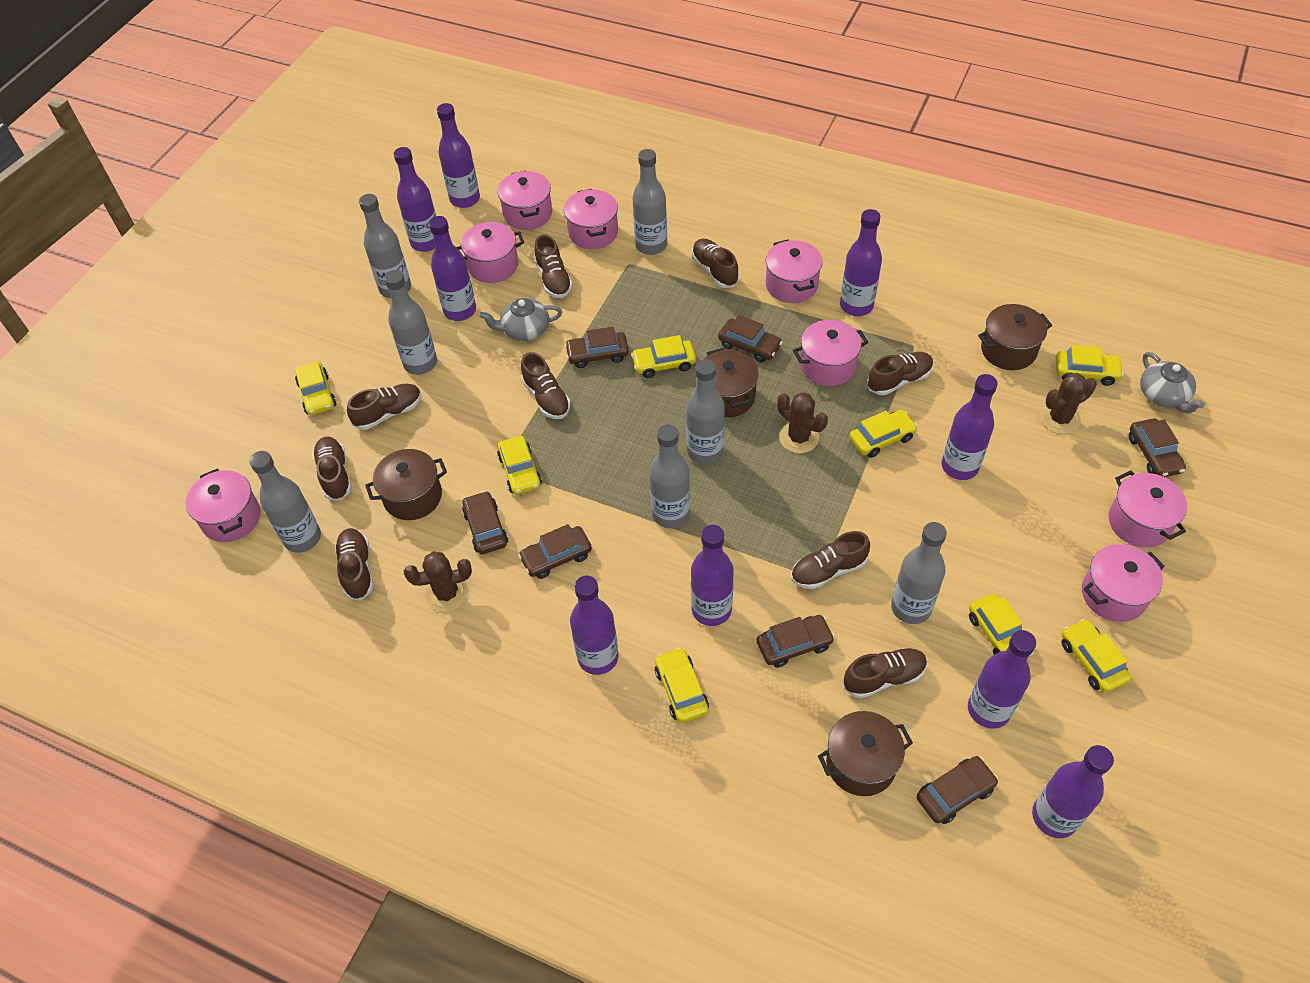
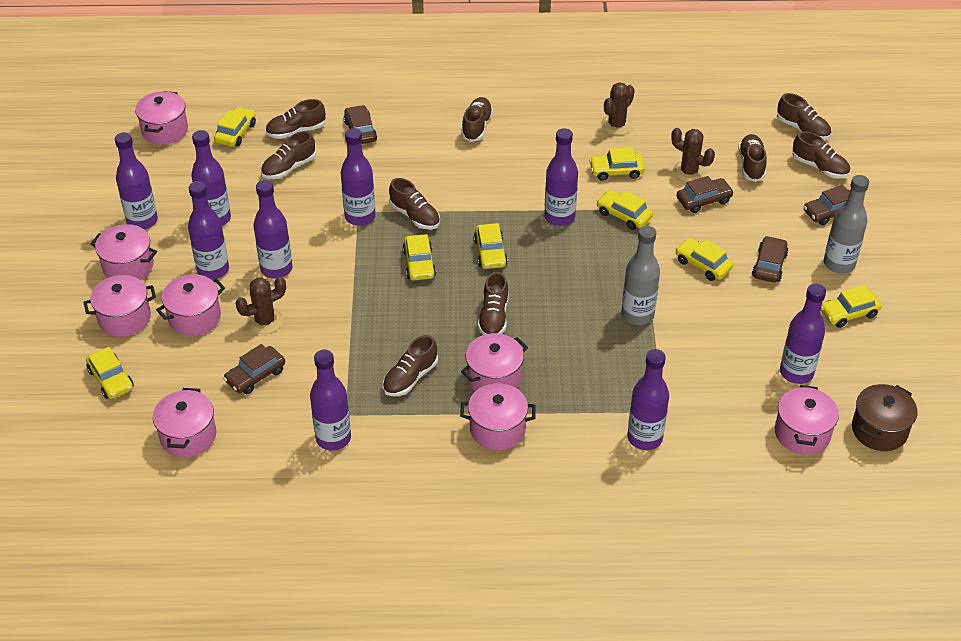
brown car: [462,491,508,554] [518,524,592,579] [565,327,629,368] [718,315,783,363] [757,615,835,668] [917,756,998,824] [1129,418,1186,477] = 7 -> [223,344,285,394] [343,105,377,144] [676,176,734,213] [752,236,788,283] [804,185,850,225] = 5
brown pot: [365,449,447,520] [703,348,759,417] [818,711,913,796] [978,304,1052,370] = 4 -> [852,384,917,451] = 1
grey bottle: [249,451,321,553] [359,194,411,298] [384,270,437,375] [632,149,667,255] [649,424,690,528] [686,359,725,465] [891,522,947,624] = 7 -> [622,226,660,325] [824,175,869,273] = 2
grey teapot: [480,298,562,341] [1140,352,1205,414] = 2 -> none = 0

